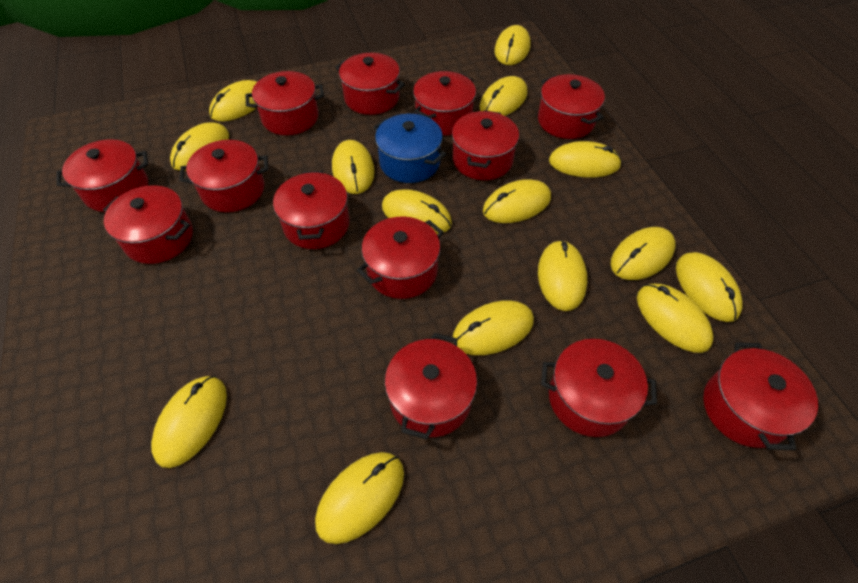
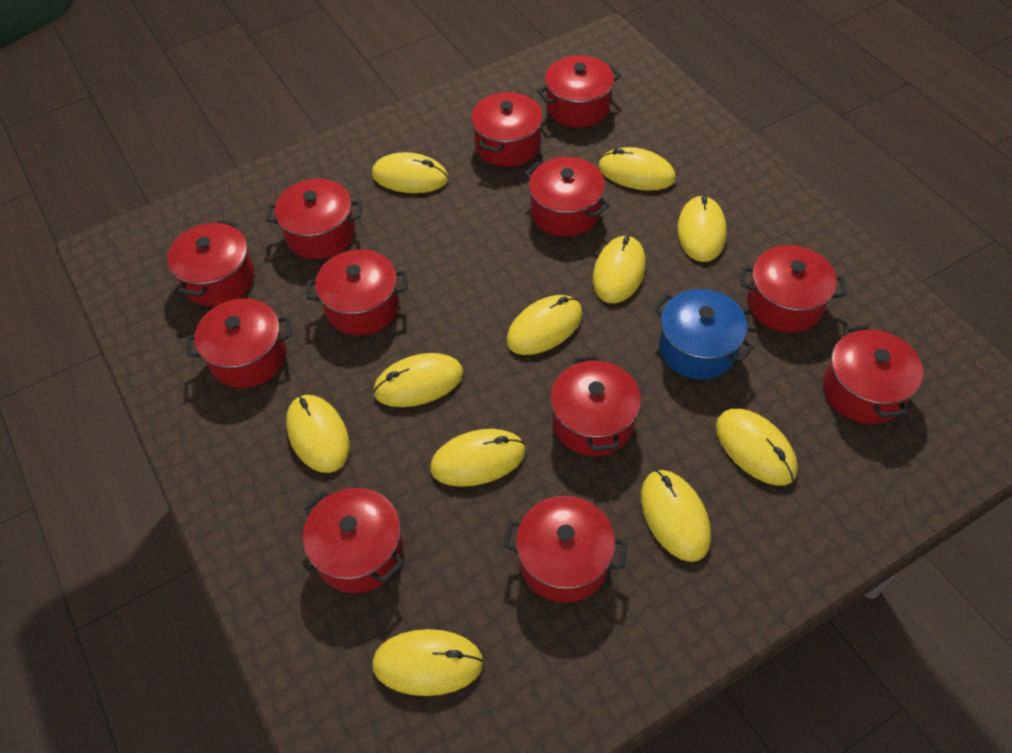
red pot: [56,139,148,212] [103,185,193,264] [179,140,268,212] [246,71,324,135] [273,171,350,249] [335,53,405,115] [357,216,444,299] [385,333,477,440] [413,71,476,136] [452,110,519,180] [538,74,605,139] [541,339,657,437] [704,342,818,450] = 13 -> [167,220,255,306] [186,298,292,388] [266,179,362,259] [303,488,404,593] [307,249,408,336] [471,92,543,167] [503,496,628,603] [525,157,610,237] [537,55,621,128] [550,355,641,456] [741,245,846,333] [823,325,923,424] = 12
yellow mouse: [151,376,227,468] [170,122,229,171] [209,80,257,121] [315,452,404,544] [332,140,375,194] [382,189,452,234] [453,300,534,355] [480,76,527,116] [483,179,551,223] [494,25,531,65] [538,240,587,311] [549,141,622,178] [611,227,676,280] [637,284,714,353] [676,252,743,322] = 15 -> [286,395,349,473] [372,152,448,193] [372,629,484,696] [373,353,463,407] [430,429,525,487] [506,295,583,355] [593,235,646,303] [598,147,676,191] [641,470,711,562] [677,195,727,262] [716,409,798,486] = 11

